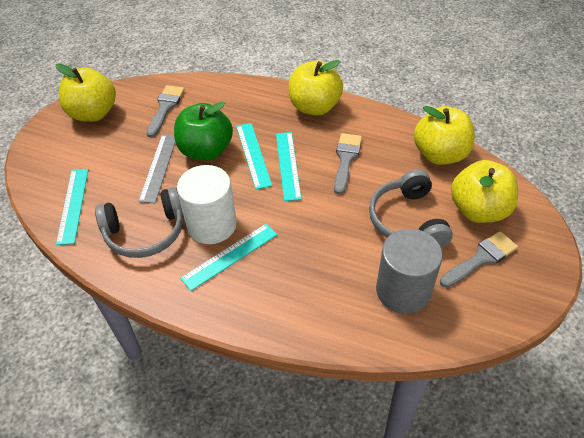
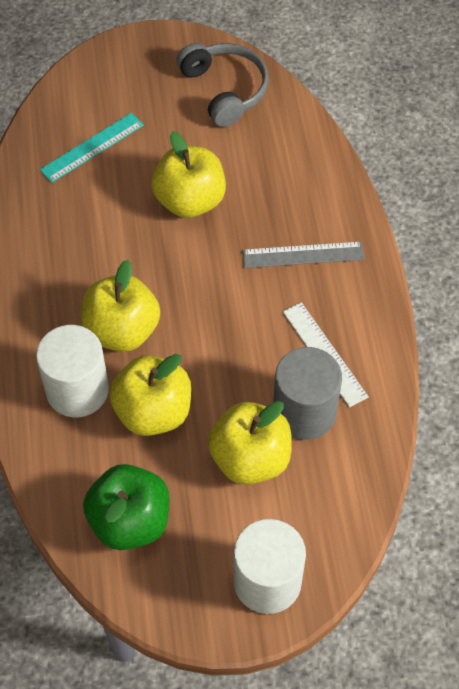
grey brush: [146,85,184,137] [334,133,362,194] [440,231,518,288] = 3 -> none = 0
grey headphones: [95,187,183,258] [369,169,453,248] = 2 -> [176,43,269,127] = 1
turquoise ruler: [56,169,89,245] [180,224,277,291] [236,123,272,189] [276,132,302,201] = 4 -> [40,113,144,183] = 1
white cylinder: [177,165,237,244] = 1 -> [36,325,109,417] [233,519,306,614] = 2
white ruler: none = 0 -> [283,302,369,407] = 1

